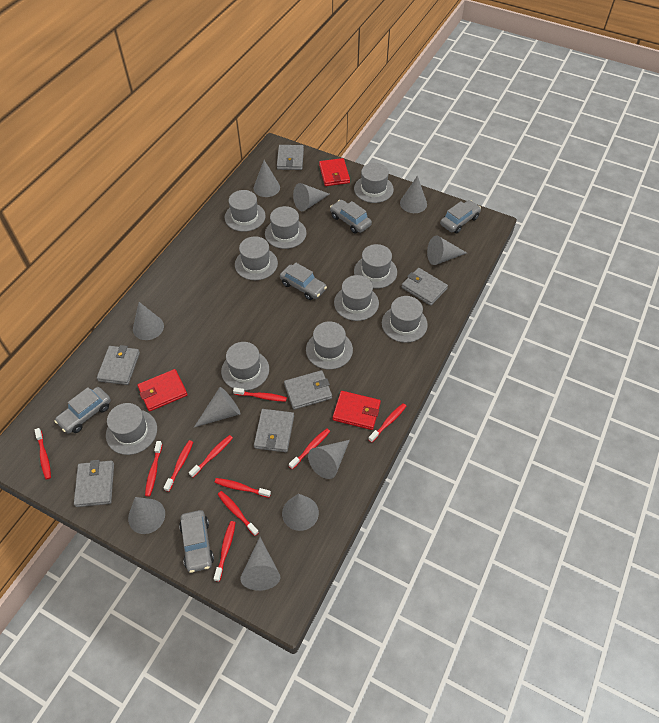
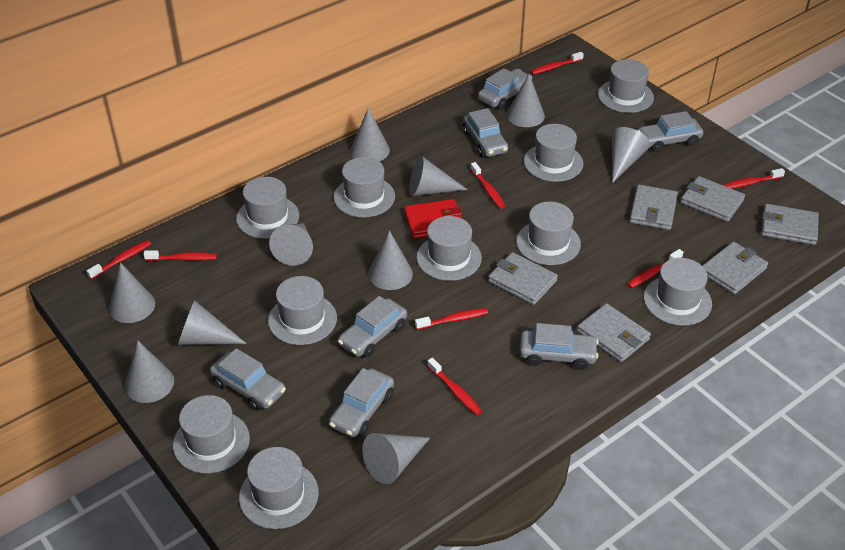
grey car: [54,387,111,433] [179,510,214,573] [280,263,327,300] [330,200,372,233] [440,200,481,233] = 5 -> [210,348,286,411] [329,368,394,437] [338,296,407,357] [463,108,508,157] [478,68,532,109] [520,323,598,370] [638,111,703,152] = 7
red toothbrush: [35,428,51,480] [145,441,162,497] [164,440,193,492] [189,435,233,477] [214,478,271,498] [214,521,236,582] [217,491,259,536] [233,387,287,402] [289,428,330,469] [368,403,406,443] = 10 -> [87,240,151,279] [143,250,217,261] [415,308,488,330] [428,358,482,415] [471,162,505,209] [531,52,584,74] [627,249,683,288] [723,168,785,189] = 8
red wallet: [137,369,187,412] [319,158,350,186] [333,391,381,430] = 3 -> [404,199,462,239] = 1

